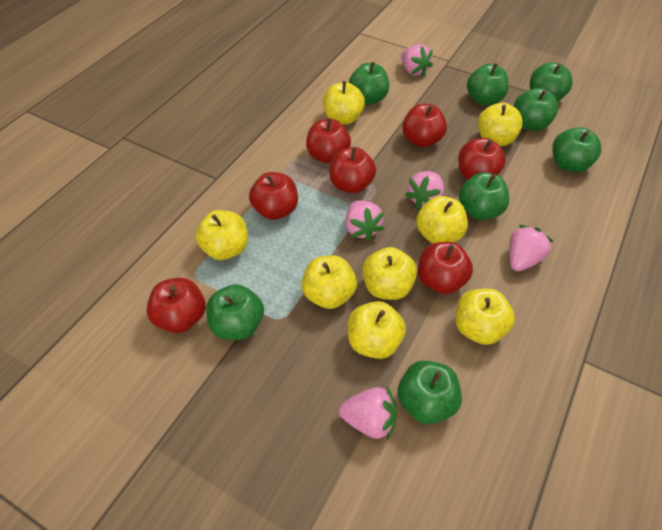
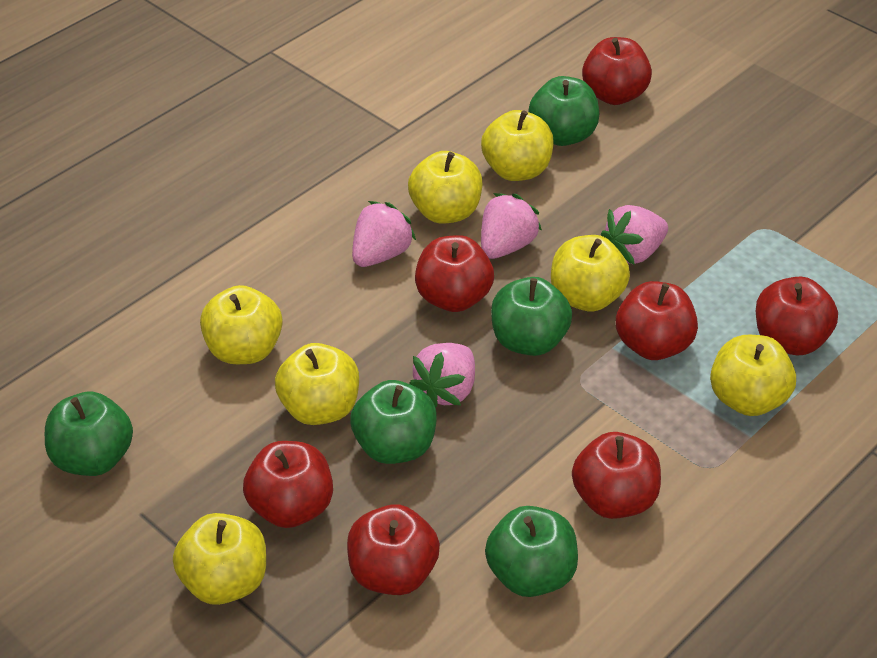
green apple: [206,284,264,340] [349,62,389,105] [398,360,462,424] [459,172,509,220] [467,63,509,106] [514,88,559,131] [530,63,573,102] [552,127,601,173] = 8 -> [45,391,133,476] [350,380,437,464] [485,506,578,597] [491,277,572,356] [528,76,599,146] = 5
pink strawberry: [339,387,397,440] [346,201,384,241] [401,44,433,77] [405,171,444,209] [509,225,554,271] = 5 -> [352,201,416,267] [409,343,475,407] [481,193,542,259] [601,205,668,265] = 4
yellow apple: [195,210,248,260] [301,255,357,309] [323,81,365,125] [347,301,406,359] [362,247,417,300] [416,196,468,244] [455,289,515,345] [477,103,523,146] = 8 -> [173,513,266,605] [200,285,283,364] [275,343,359,425] [408,151,482,224] [481,110,554,181] [551,235,630,312] [710,335,796,416] = 7

